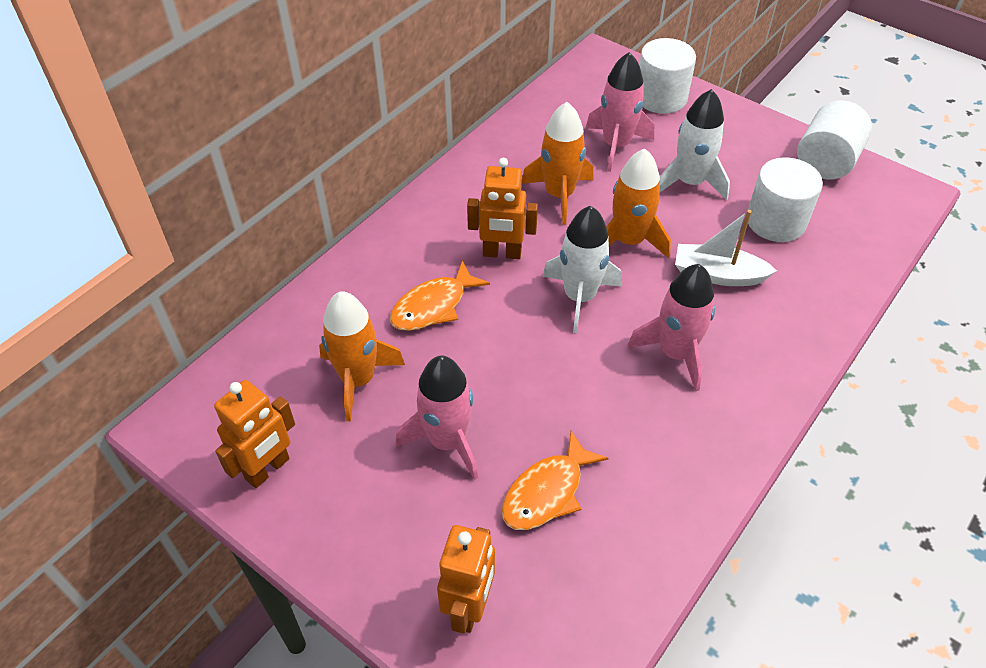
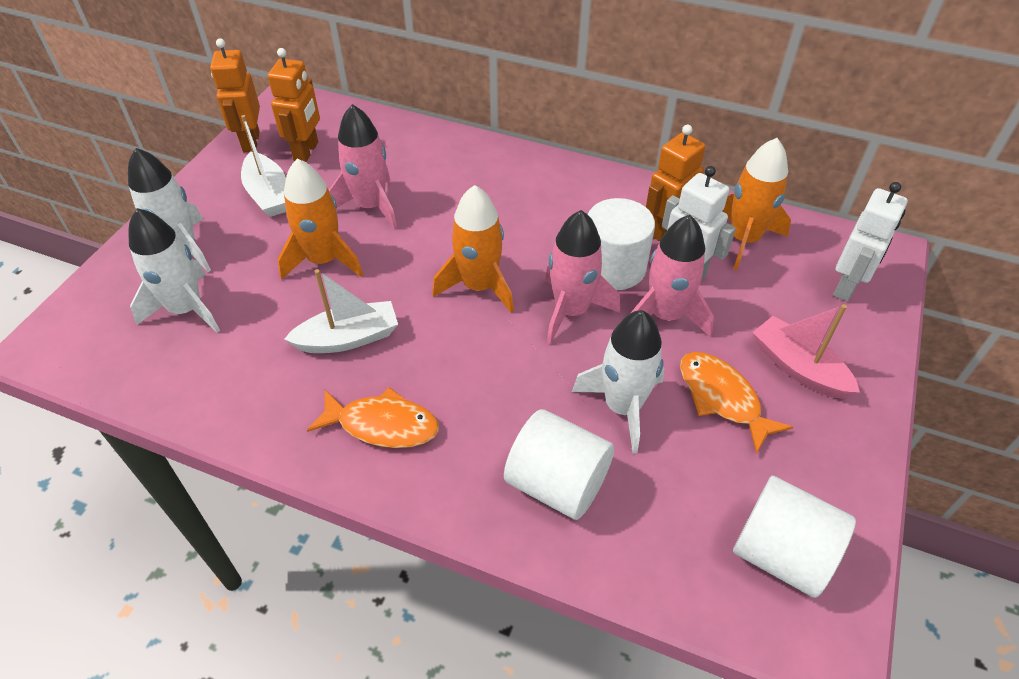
pink boat: none = 0 -> [753,304,860,399] = 1
white boat: [675,210,777,286] = 1 -> [241,115,286,217] [284,269,398,353] = 2
white robot: none = 0 -> [662,166,736,281] [833,182,908,302] = 2
white rocket: [542,206,622,333] [660,89,730,200] = 2 -> [128,148,211,272] [129,208,220,333] [572,310,664,453] = 3

